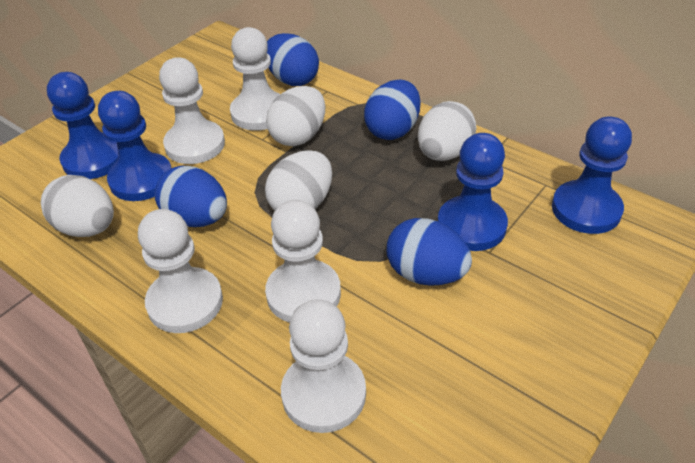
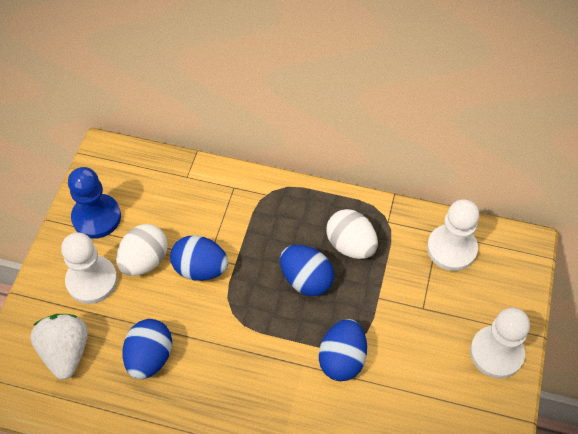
blue pawn: [47,72,118,179] [98,91,171,201] [438,133,508,251] [552,117,632,234] = 4 -> [68,167,121,239] = 1
white egg: [41,175,114,237] [265,150,332,211] [266,86,326,146] [418,101,476,161] = 4 -> [116,224,168,276] [326,209,378,259] = 2
white pawn: [138,209,223,333] [159,57,225,164] [230,27,280,131] [265,200,341,323] [281,299,366,433] = 5 -> [61,232,117,304] [427,199,479,271] [470,308,530,379] = 3
white strawberry: none = 0 -> [30,314,88,380] = 1

